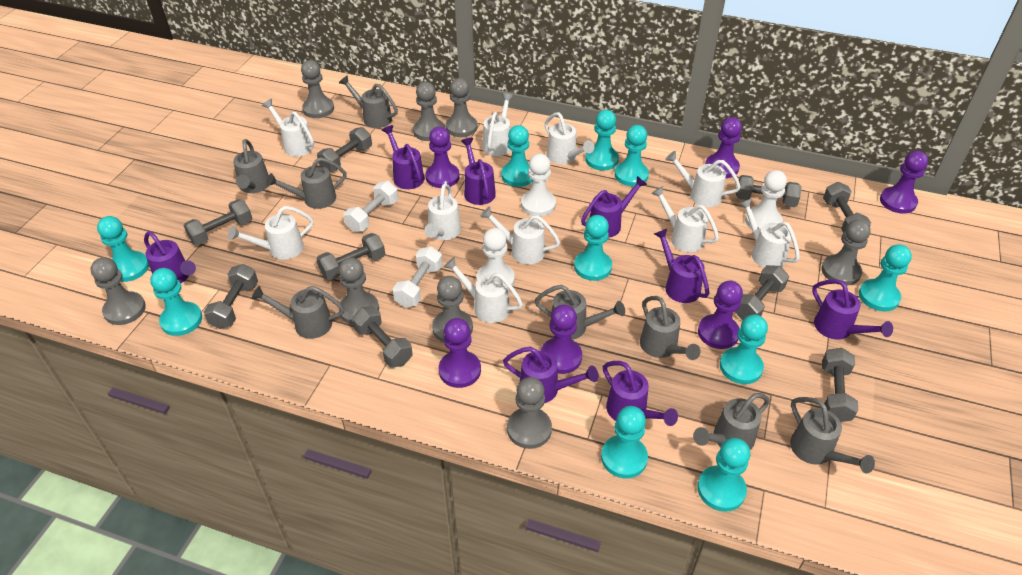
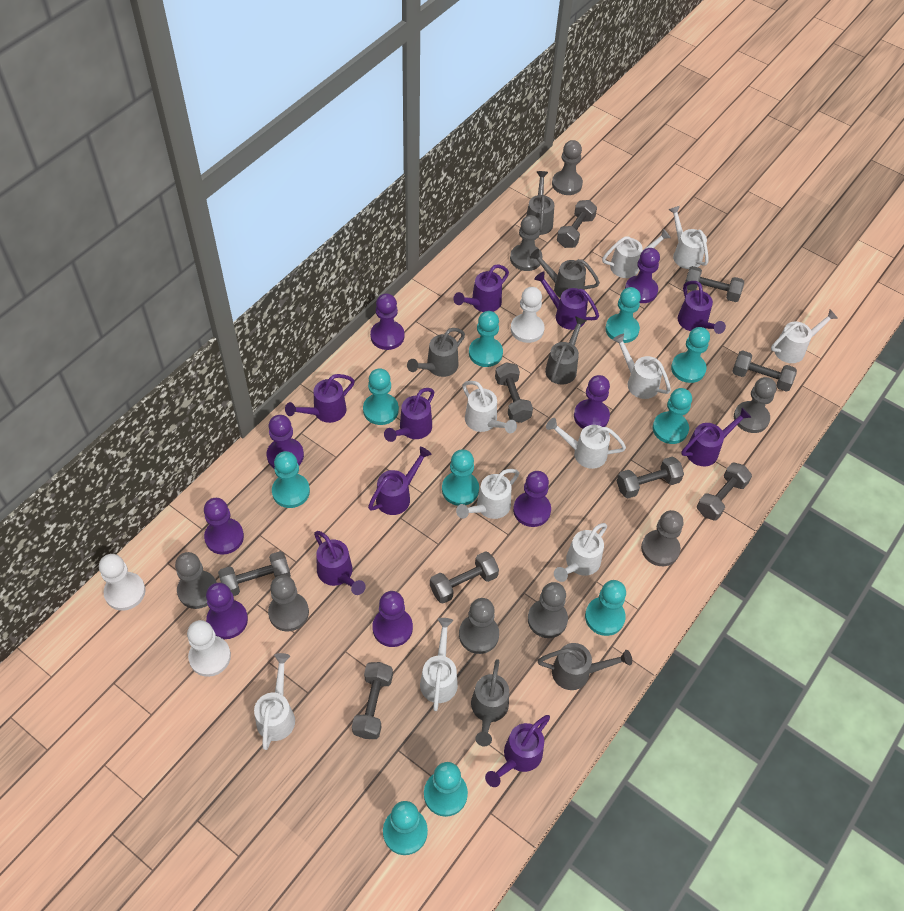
grey watering can: [233,139,268,193] [251,286,344,339] [266,157,347,209] [339,75,398,128] [535,285,625,340] [640,296,701,360] [693,393,770,450] [790,397,875,473] = 8 -> [407,328,465,377] [471,659,509,747] [526,171,554,235] [530,249,600,298] [537,643,632,690] [545,316,587,385] = 6
purple pawn: [426,126,460,188] [439,318,481,388] [541,305,582,374] [698,281,743,349] [705,117,742,178] [880,151,928,214] = 6 -> [204,498,244,555] [206,583,248,639] [267,415,304,468] [370,293,404,350] [372,591,413,647] [513,471,551,527] [574,375,610,429] [625,248,660,303] = 8
purple watering can: [144,231,196,284] [382,125,425,189] [461,138,496,205] [503,347,598,403] [581,176,647,238] [603,361,678,426] [654,229,709,303] [812,279,893,339] = 8 -> [285,374,355,423] [314,531,366,595] [368,447,432,515] [384,388,434,442] [453,264,509,312] [485,715,550,787] [534,271,599,330] [678,281,726,334] [681,408,751,466] = 9
white dumbbell: [344,181,398,232] [393,246,443,307] = 2 -> none = 0

